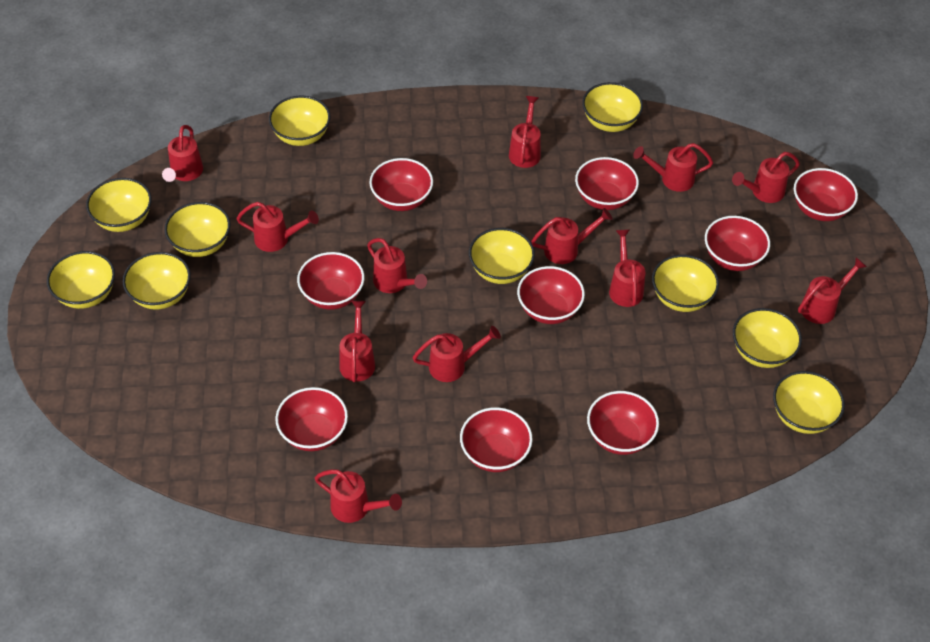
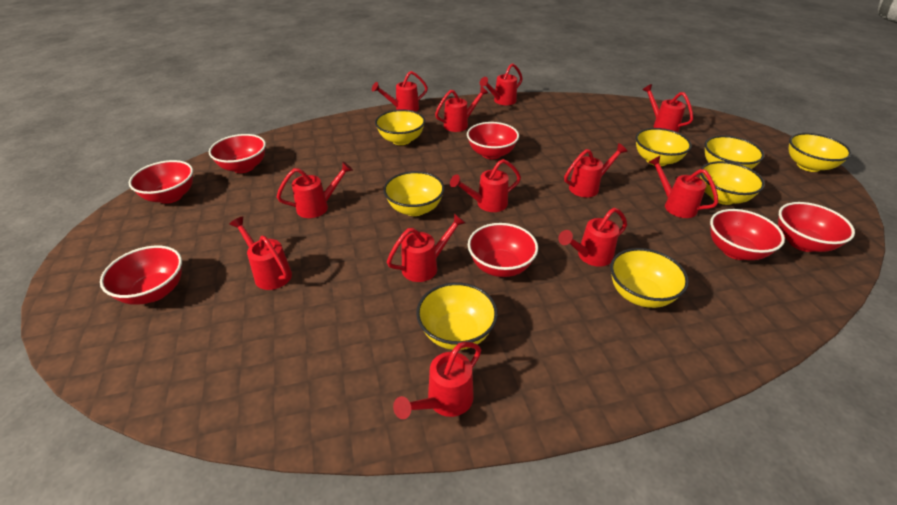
red bowl: [275,387,348,451] [297,252,365,310] [369,158,433,211] [460,407,533,472] [517,266,585,324] [575,157,639,210] [587,391,659,455] [705,216,770,271] [794,168,858,221] = 9 -> [100,246,182,305] [129,160,193,204] [209,134,266,173] [467,122,519,159] [468,223,538,277] [710,209,785,260] [778,202,855,252] = 7
yellow bowl: [47,251,115,309] [86,178,152,232] [123,252,191,310] [164,202,230,257] [269,95,330,146] [469,228,535,284] [582,82,643,132] [652,255,719,312] [733,308,802,368] [773,371,845,434] = 10 -> [375,109,425,145] [383,171,445,216] [416,282,498,350] [610,248,689,308] [635,128,692,166] [700,161,765,205] [705,135,764,169] [789,133,852,172] = 8

